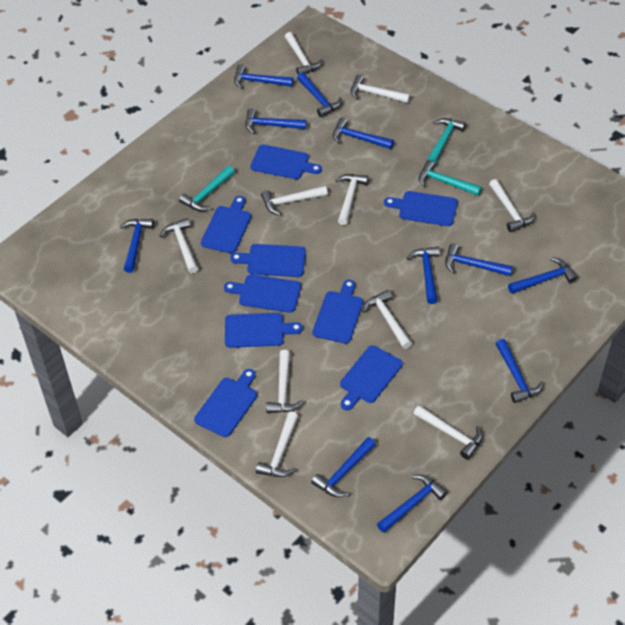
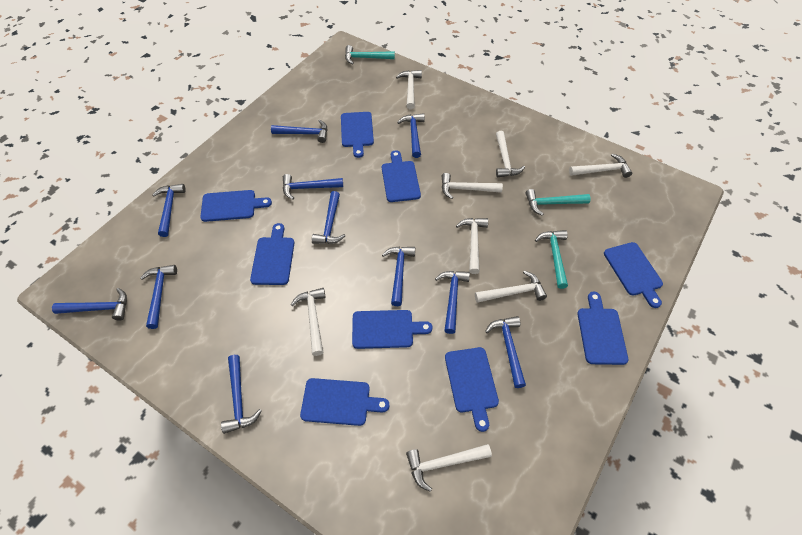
white hammer: [160,218,199,274] [256,411,298,477] [261,186,328,215] [266,350,303,413] [285,32,323,75] [335,174,369,225] [351,75,410,103] [362,290,412,349] [413,405,483,460] [489,179,535,232] = 10 -> [291,288,325,356] [396,70,422,109] [406,444,492,492] [442,173,503,199] [456,218,488,274] [475,271,547,303] [496,131,525,177] [569,154,632,178] = 8

